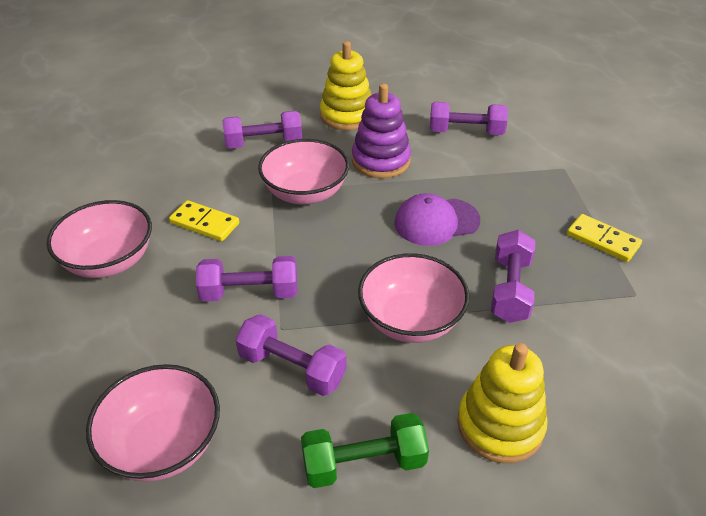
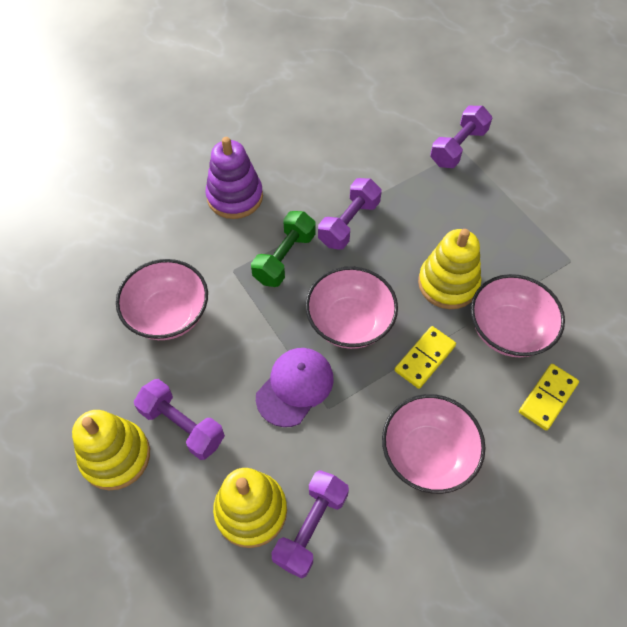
purple dumbbell: [196,256,297,301] [223,111,302,149] [235,314,346,396] [430,102,508,135] [491,230,535,323] = 5 -> [134,379,225,460] [271,470,349,579] [318,178,382,250] [430,106,492,168] = 4
yellow stacking toy: [320,41,372,130] [457,343,548,463] = 2 -> [72,410,150,491] [213,468,287,548] [418,229,481,309] = 3

